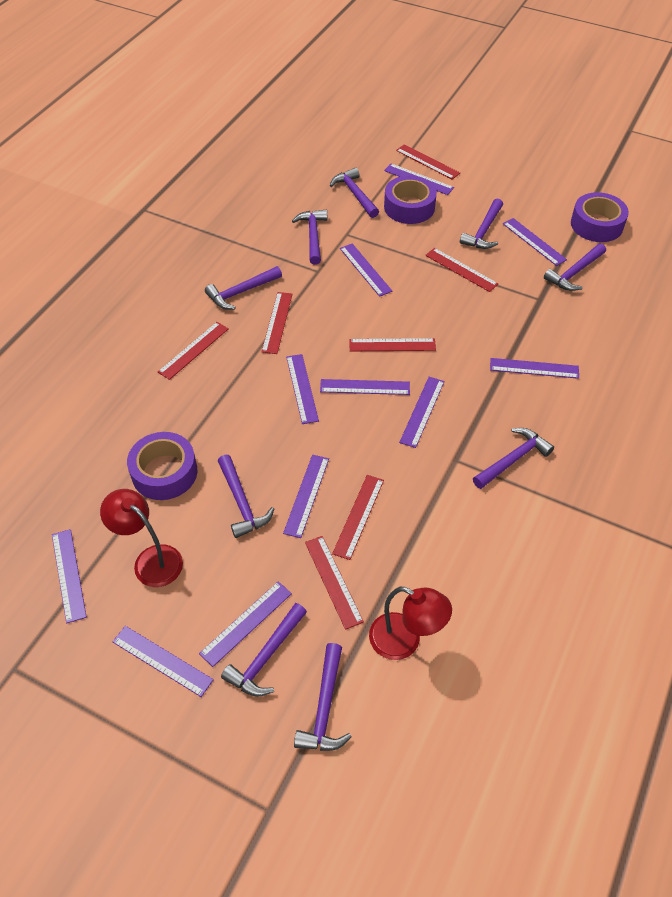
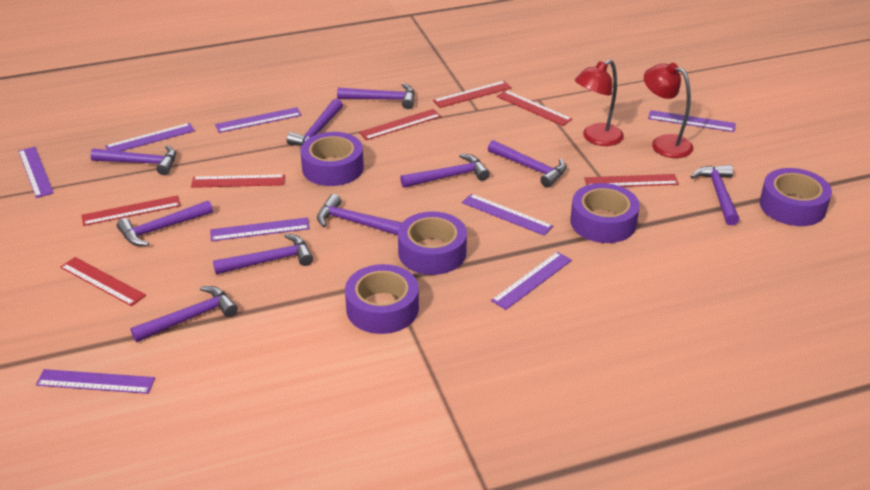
purple hammer: [205,266,282,309] [218,455,274,538] [221,603,307,697] [292,210,327,265] [294,643,351,751] [330,168,379,218] [460,198,503,249] [473,428,554,489] [544,243,606,291] = 9 -> [90,145,176,175] [117,200,213,246] [130,286,238,342] [213,234,313,274] [287,99,343,146] [317,194,402,235] [337,83,415,109] [400,154,490,188] [488,140,567,187] [691,165,739,225] = 10
purple ruler: [52,529,87,623] [113,626,214,697] [199,581,292,667] [283,455,329,538] [286,354,319,424] [320,379,410,395] [340,243,392,297] [384,164,454,195] [399,377,445,448] [490,358,579,379] [503,218,567,266] = 11 -> [18,147,54,198] [36,369,155,394] [105,123,195,151] [210,217,310,241] [215,107,302,133] [462,194,553,236] [491,252,572,310] [648,110,736,132] = 8
purple tape: [127,432,197,500] [384,175,437,224] [571,192,629,242] = 3 -> [300,132,364,186] [345,264,419,334] [398,211,467,275] [570,183,640,243] [760,168,832,226] = 5

